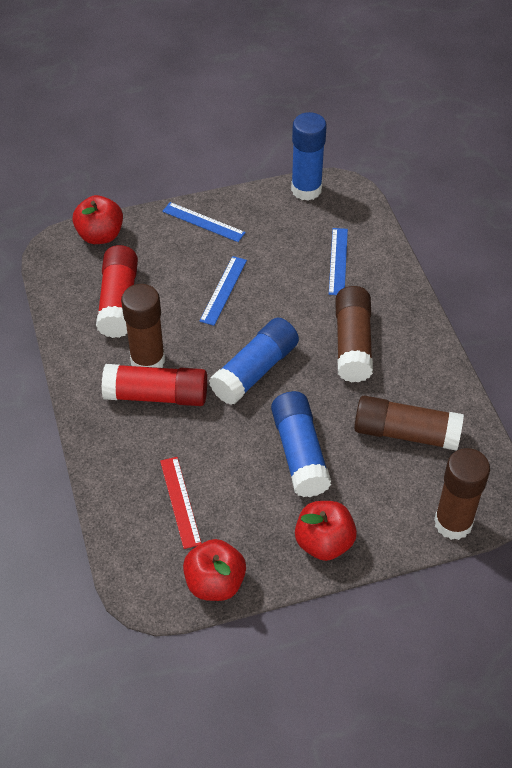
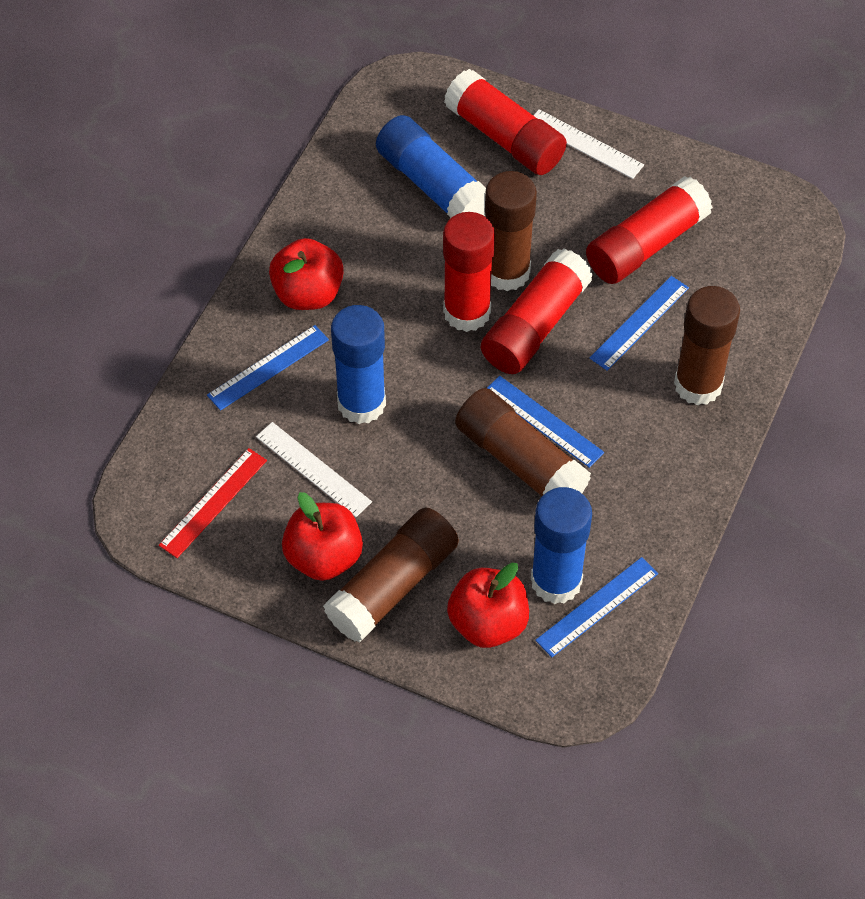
blue ruler: [162,202,246,242] [199,256,247,326] [329,228,348,295] = 3 -> [207,325,329,411] [487,376,604,468] [535,557,658,657] [590,276,689,371] = 4
red glue stick: [96,245,138,338] [102,364,207,406] = 2 -> [443,212,495,332] [444,69,567,175] [481,249,593,374] [586,176,713,284] = 4
white ruler: none = 0 -> [256,422,372,517] [533,109,644,179] = 2

